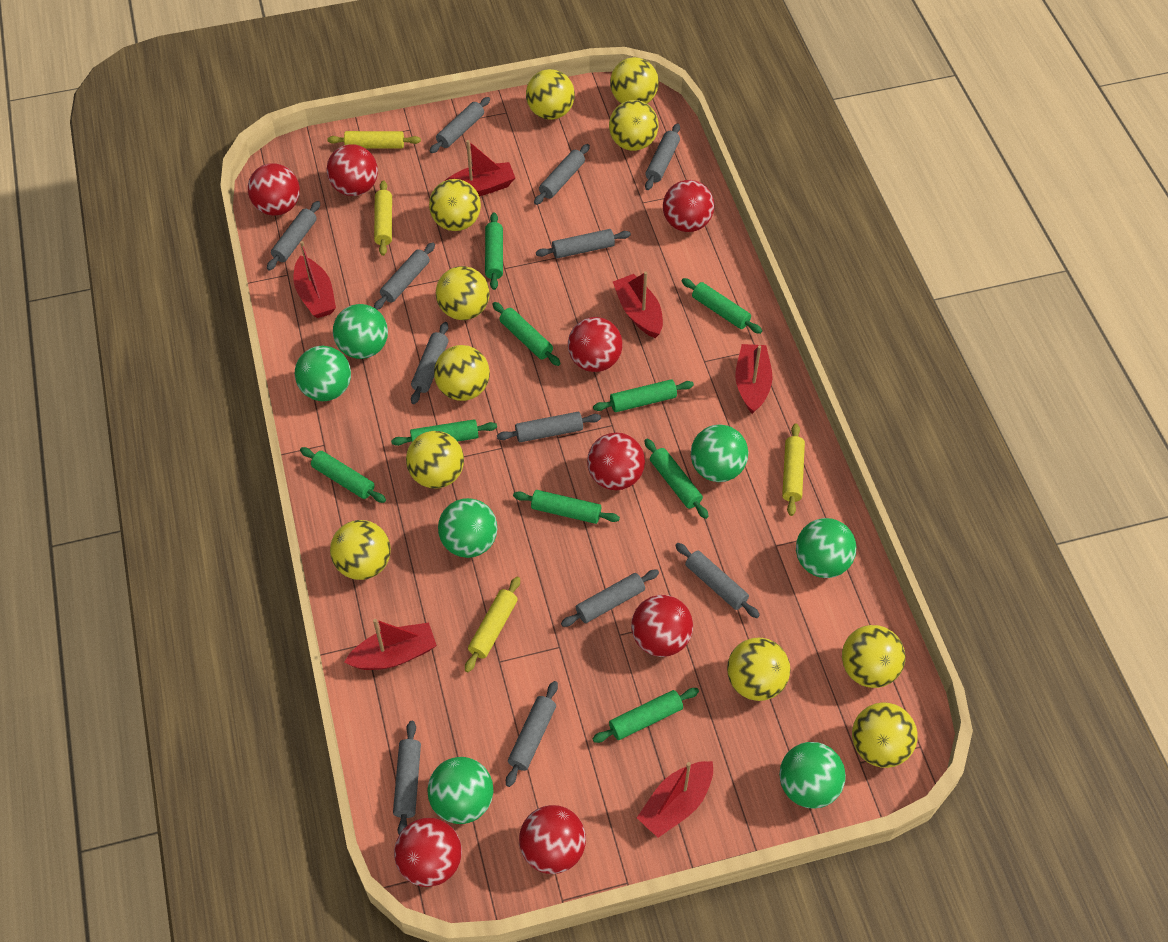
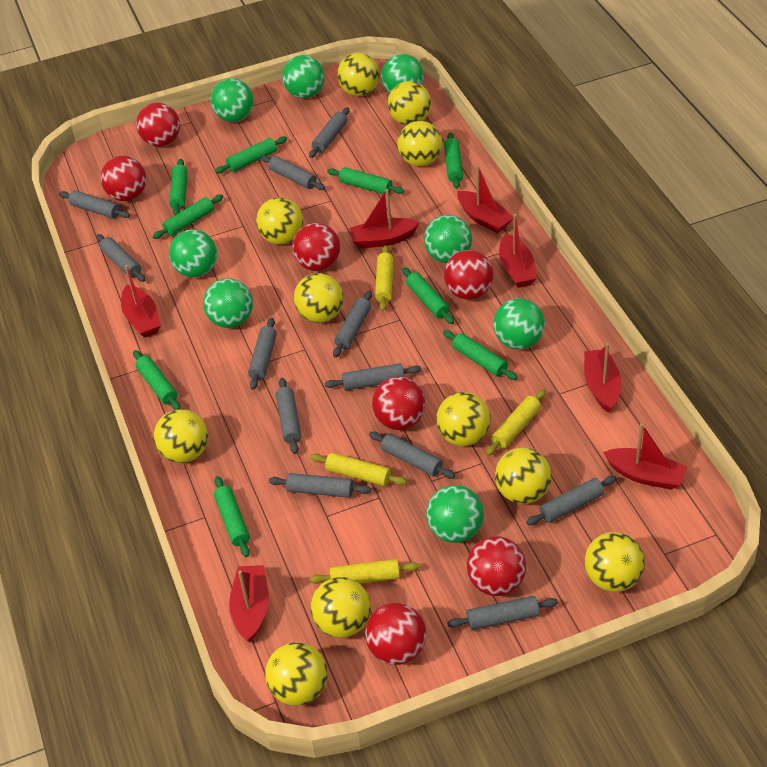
green ball: [295,346,351,401] [333,304,388,359] [427,757,494,824] [438,498,497,558] [691,425,748,482] [779,742,846,808] [796,518,856,578] = 7 -> [169,229,217,277] [203,278,253,328] [210,78,254,122] [282,55,325,98] [381,54,424,93] [424,215,472,263] [426,485,484,543] [493,298,545,349] = 8
red ball: [248,163,300,216] [327,144,378,196] [394,818,462,887] [519,805,586,874] [568,317,622,372] [587,432,645,490] [631,595,693,657] [663,180,714,232] = 8 -> [101,156,146,201] [136,103,180,147] [292,223,340,271] [365,603,426,665] [372,377,425,430] [444,250,493,300] [467,536,526,596] = 7
red boat: [293,241,336,318] [344,619,437,670] [445,140,515,196] [613,271,663,338] [637,761,713,838] [735,344,773,414] = 6 -> [121,265,161,338] [229,565,269,642] [349,189,420,249] [457,165,513,233] [499,214,537,288] [584,343,622,413] [603,423,687,490] = 7

